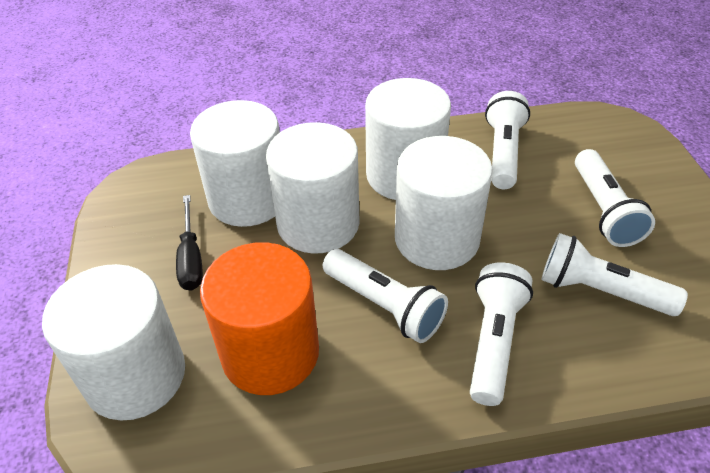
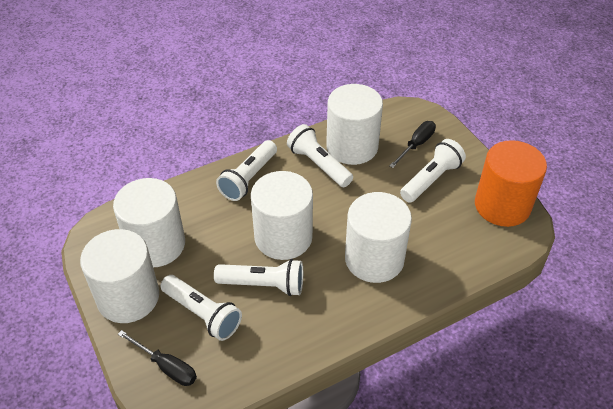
black screwdriver: [176,195,203,291] = 1 -> [118,330,197,386] [389,121,436,168] = 2

